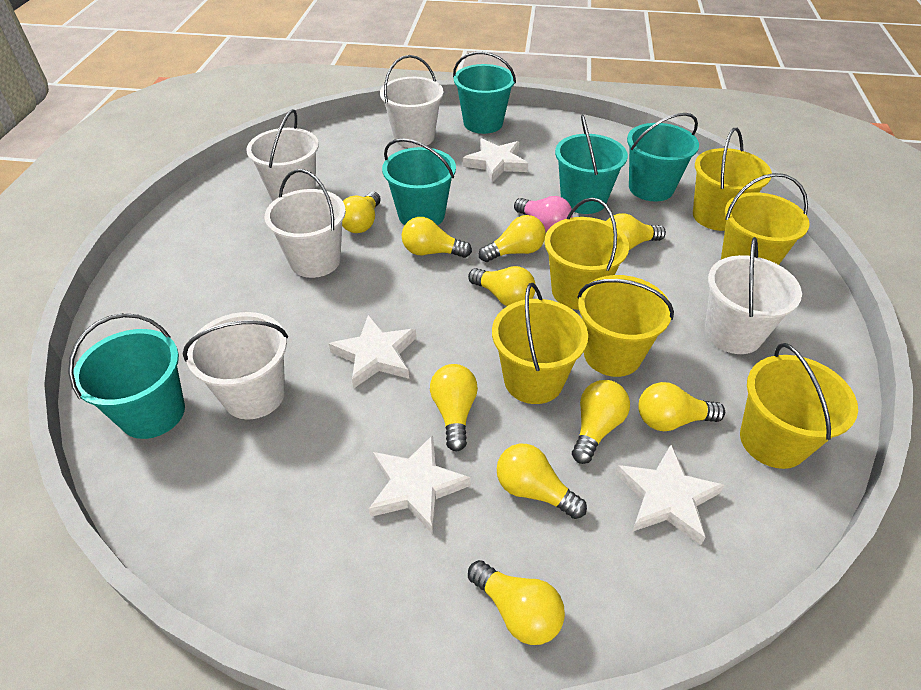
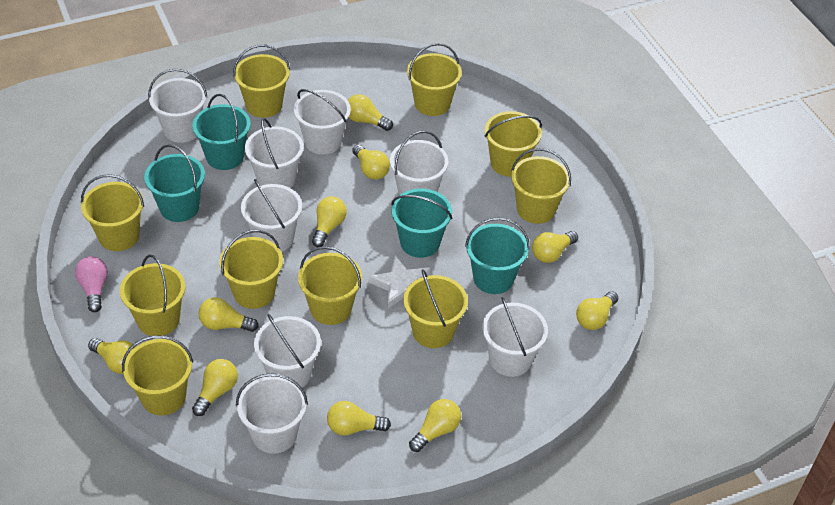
turquoise bucket: [68,313,185,439] [382,138,456,226] [453,51,516,134] [555,114,628,214] [627,113,699,201] = 5 -> [144,144,205,222] [192,94,251,170] [391,189,452,258] [465,217,530,294] = 4
white bucket: [183,312,288,419] [246,109,319,201] [265,169,346,278] [380,55,444,148] [705,237,802,354] = 5 -> [148,69,207,143] [236,373,308,454] [241,179,302,252] [245,118,304,188] [254,314,321,388] [294,89,351,155] [390,131,448,195] [482,297,548,377] = 8
white star: [329,315,416,388] [369,435,471,534] [463,138,528,183] [615,445,725,545] = 4 -> [369,256,430,309] = 1
yellow bucket: [492,283,588,404] [544,198,629,310] [577,275,674,377] [693,128,772,231] [721,173,810,265] [740,343,858,469] = 6 -> [81,174,144,251] [120,254,185,336] [122,335,193,415] [219,230,283,309] [233,45,290,118] [298,246,362,325] [403,269,468,348] [407,43,462,116] [485,111,542,177] [511,148,571,224] = 10

